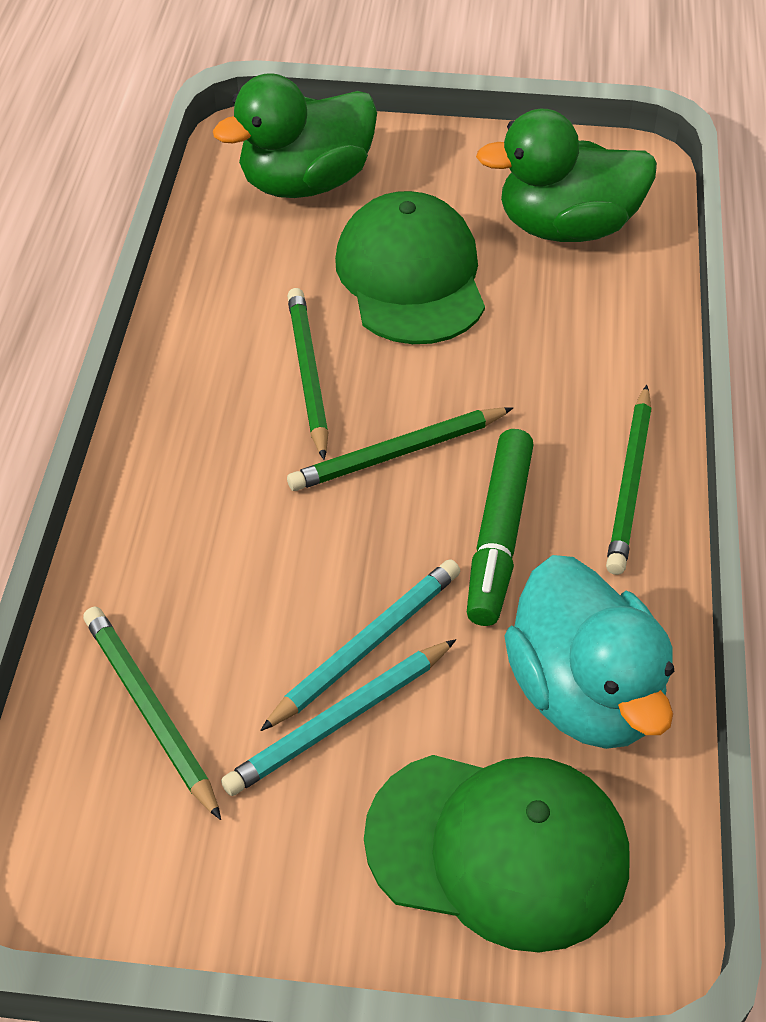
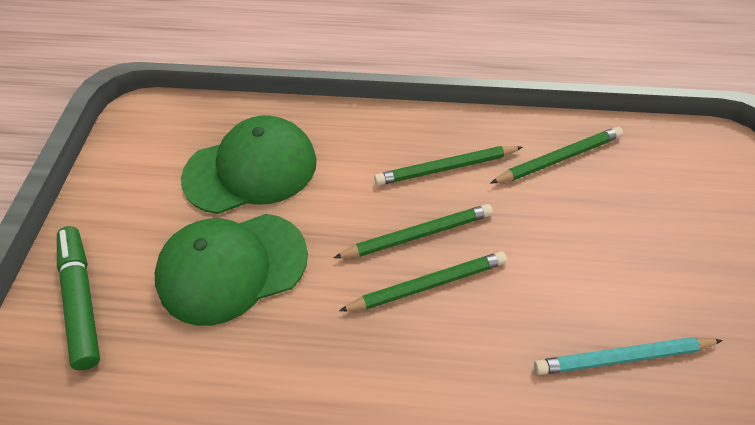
green duck: [213,73,377,198] [476,109,657,242] = 2 -> none = 0
turquoise duck: [504,555,674,749] = 1 -> none = 0
turquoise pencil: [221,639,456,796] [260,559,460,731] = 2 -> [534,337,723,375] = 1

